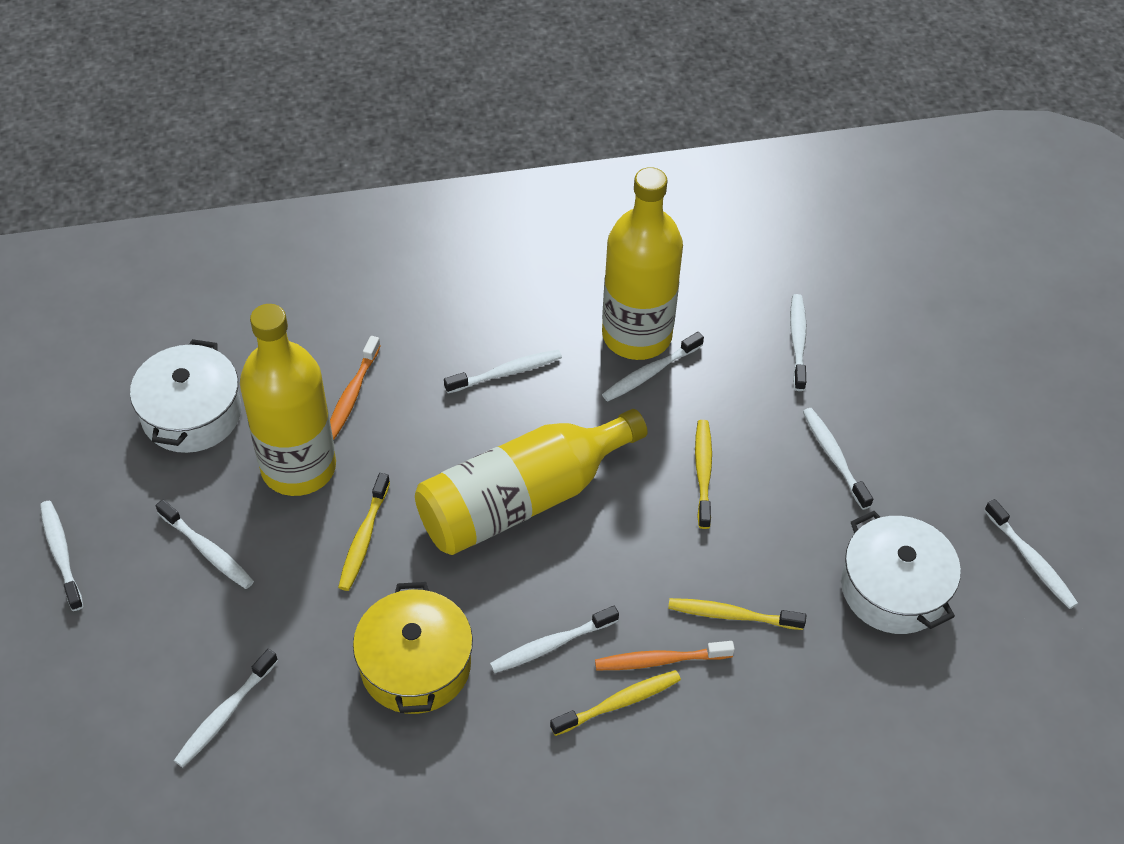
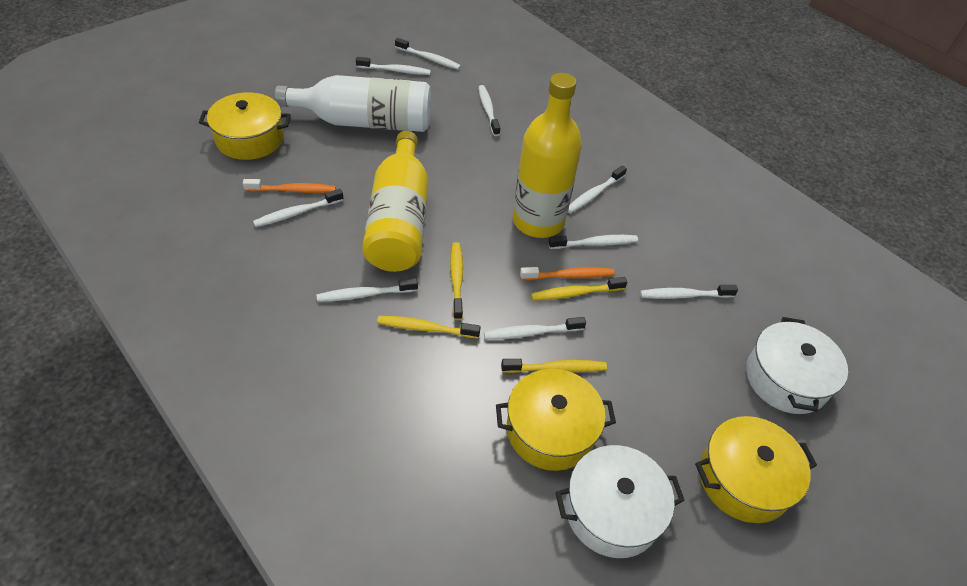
white bottle: none = 0 -> [275,75,431,132] = 1
yellow bottle: [240,304,336,496] [415,409,648,555] [602,167,683,360] = 3 -> [362,131,428,272] [513,73,582,238] = 2
yellow pot: [353,582,473,714] = 1 -> [199,92,291,160] [496,369,616,471] [695,416,817,523] = 3

